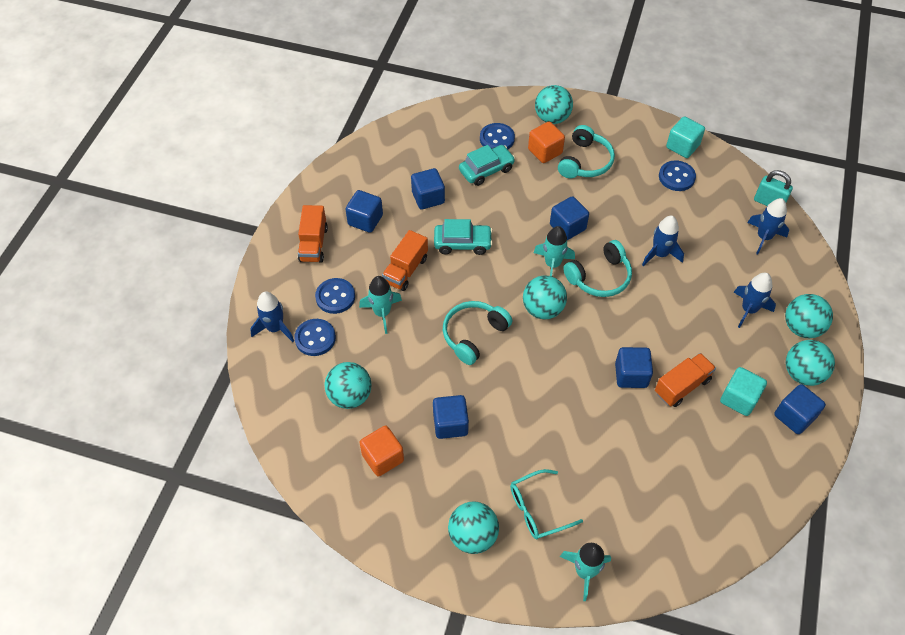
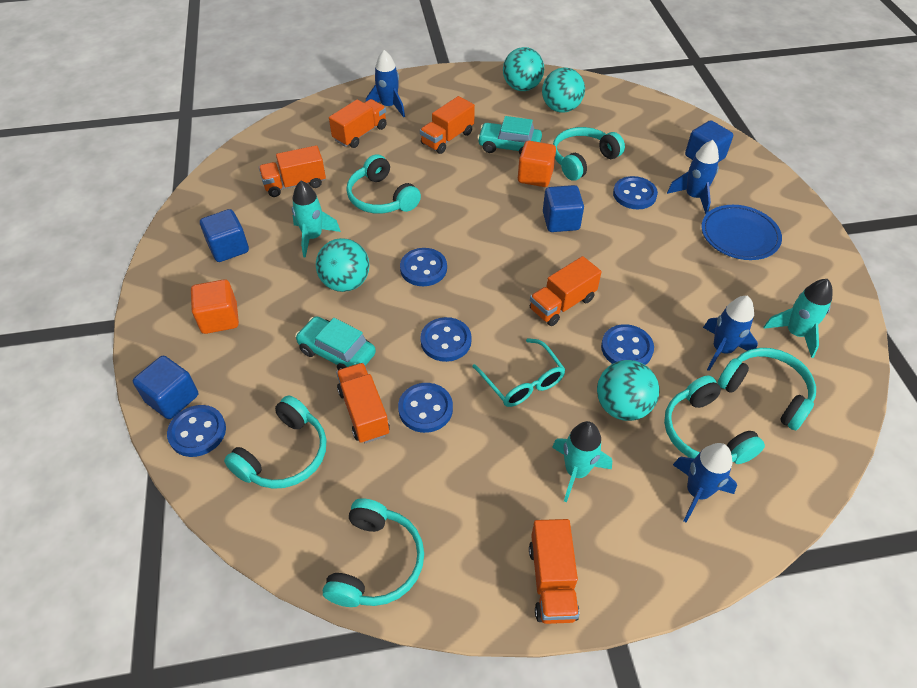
blue button: [294,319,336,356] [315,278,355,314] [480,123,515,149] [659,160,696,191] = 4 -> [167,405,226,457] [398,383,453,433] [400,248,447,286] [420,317,472,362] [601,324,654,365] [613,176,658,209] = 6
blue cube: [345,190,383,233] [411,168,445,209] [433,395,469,439] [550,196,589,240] [615,347,653,388] [774,384,826,434] = 6 -> [133,356,198,419] [200,209,249,262] [543,185,584,232] [685,120,733,162] = 4
blue plate: none = 0 -> [701,205,782,260] = 1
orange truck: [298,205,328,263] [382,230,428,291] [655,353,716,407] = 3 -> [259,145,326,197] [329,99,387,148] [336,363,390,443] [420,96,475,154] [529,519,579,624] [530,256,602,326] = 6
turquoise ball: [325,362,371,409] [448,502,499,554] [523,275,567,319] [535,85,573,124] [785,294,833,338] [786,340,835,386] = 6 -> [316,238,369,292] [503,47,544,91] [542,67,585,113] [597,360,659,421] = 4
turquoise cube: [666,116,705,158] [720,367,767,416] = 2 -> none = 0
turquoise headphones: [443,301,512,365] [558,125,615,178] [563,240,632,297] = 3 -> [224,395,326,489] [323,498,424,607] [346,154,421,214] [553,127,625,181] [664,375,765,464] [717,348,816,430] = 6
turquoise padlock: [754,170,793,206] = 1 -> none = 0

